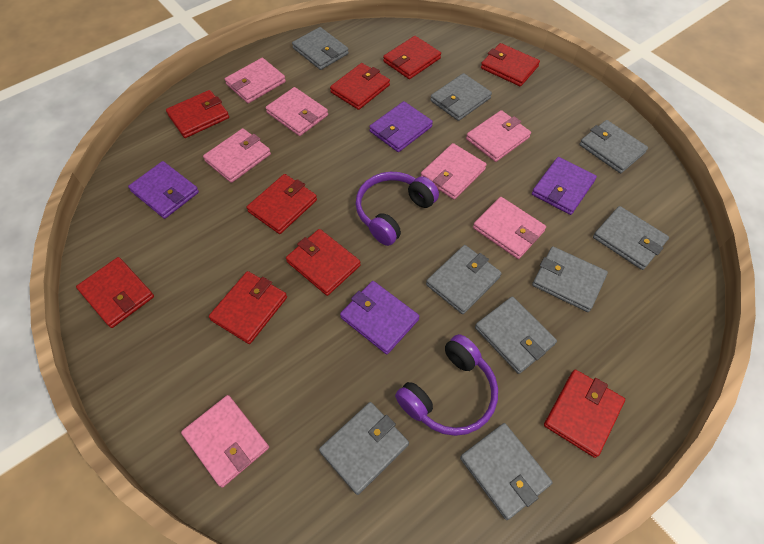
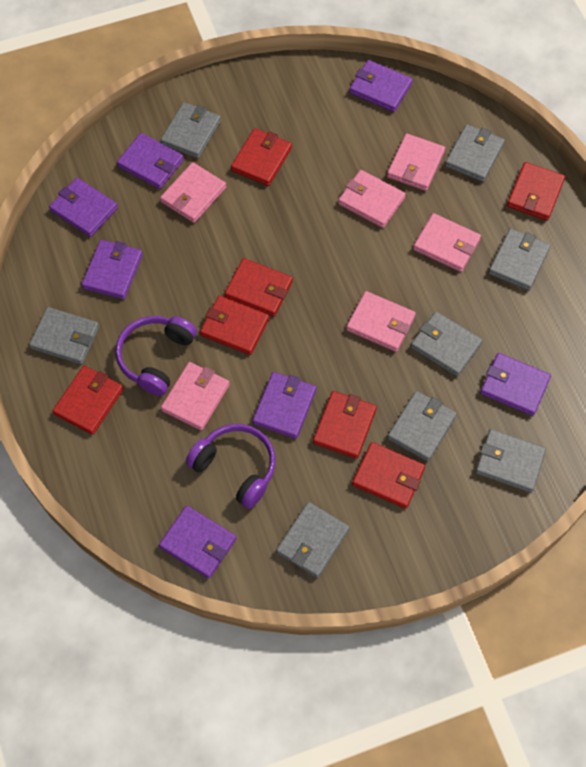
grey wallet: [292,27,349,70] [319,402,409,495] [426,245,502,314] [430,73,492,121] [460,423,553,520] [475,297,557,374] [532,246,608,312] [579,120,648,173] [593,206,669,270] = 9 -> [29,307,99,365] [160,102,221,159] [276,502,350,578] [387,391,457,461] [411,311,483,377] [445,124,505,182] [475,429,546,493] [488,228,551,291] = 8
pink wallet: [181,395,269,488] [203,128,271,183] [225,58,286,103] [266,87,328,136] [420,143,487,200] [466,110,531,162] [473,197,546,259] = 7 -> [160,162,226,223] [161,362,230,431] [338,170,406,228] [346,291,416,352] [387,133,445,191] [413,213,481,272] = 6
purple wallet: [128,161,199,219] [340,281,419,354] [369,101,433,152] [532,157,597,215] = 4 -> [49,178,118,237] [82,240,143,299] [117,133,184,189] [159,506,237,578] [252,372,316,439] [349,60,413,112] [480,353,551,416] = 7
red wallet: [76,257,154,328] [166,90,229,138] [209,271,287,344] [247,174,317,234] [286,229,361,296] [330,63,390,110] [383,36,441,79] [481,43,540,86] [544,369,625,458] = 9 -> [53,366,124,435] [200,295,269,355] [224,258,293,317] [231,128,292,186] [313,391,377,459] [352,442,425,509] [507,162,565,221] = 7

